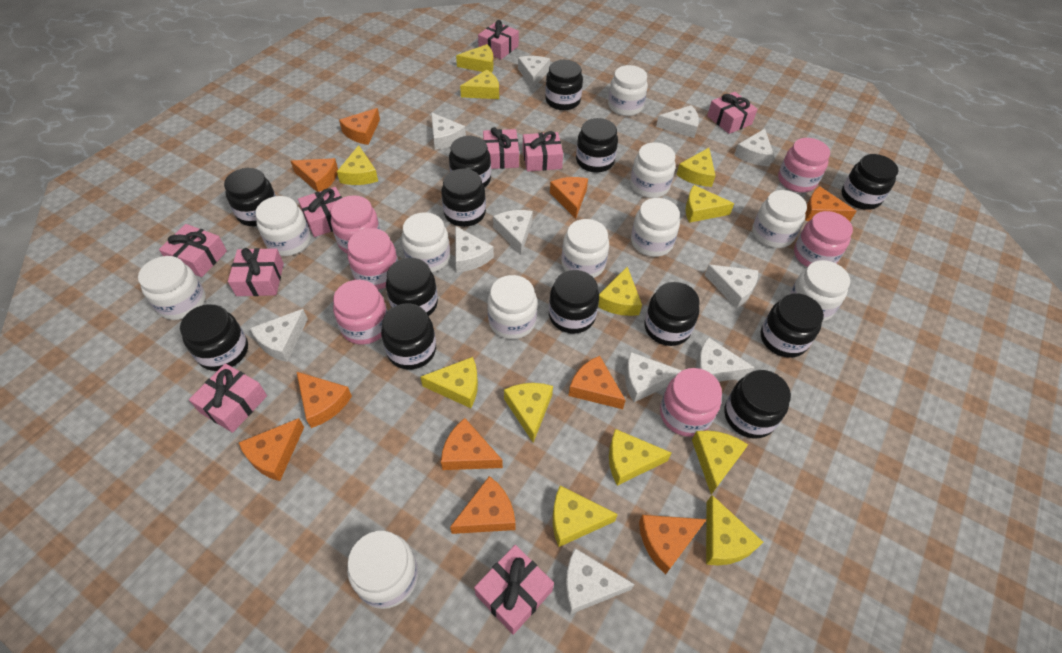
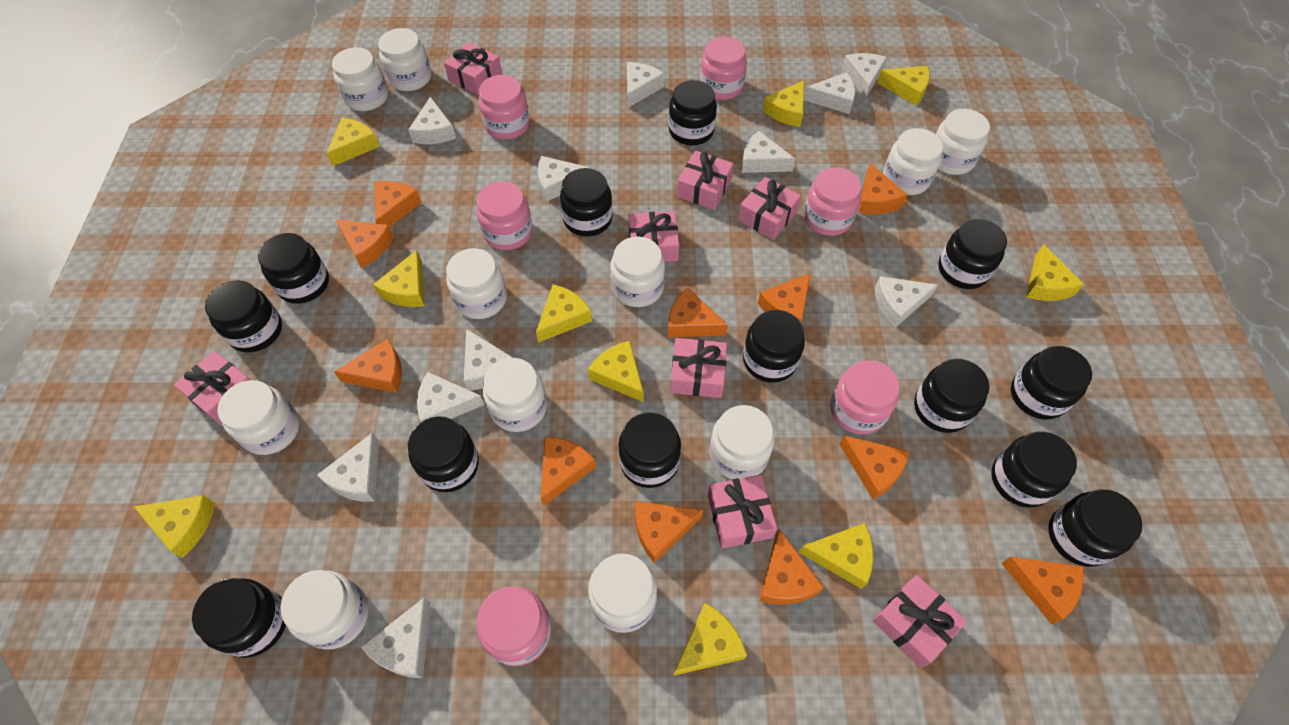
orange cheese: [239,418,304,481] [291,158,338,192] [297,372,352,428] [339,108,380,145] [441,418,503,470] [450,476,515,534] [550,177,588,219] [568,356,626,409] [639,515,707,574] [805,186,856,221] = 10 -> [334,339,402,393] [336,220,394,268] [374,181,422,227] [540,437,596,506] [635,501,703,563] [668,288,728,337] [758,273,810,323] [759,529,824,605] [839,435,910,500] [858,163,907,214] [1001,557,1084,625] = 11
pink gift: [159,224,227,277] [189,363,267,433] [228,248,284,296] [298,187,342,237] [474,545,554,635] [478,20,519,59] [483,127,519,169] [523,131,563,171] [707,92,758,134] = 9 -> [174,351,250,425] [444,42,502,95] [628,211,679,262] [670,338,727,398] [677,151,733,210] [708,475,777,548] [738,177,801,240] [873,575,967,668] = 8
yellow cheese: [337,145,378,185] [421,357,478,408] [456,44,493,73] [460,70,499,99] [504,383,553,442] [553,486,618,547] [598,267,642,316] [609,429,671,486] [677,148,716,187] [686,185,734,223] [692,430,748,494] [706,495,763,565] = 12 -> [134,495,215,558] [326,118,380,167] [373,250,424,307] [536,284,592,343] [588,341,644,402] [673,603,747,676] [763,80,804,127] [799,523,873,589] [877,66,930,106] [1026,244,1084,301] = 10

